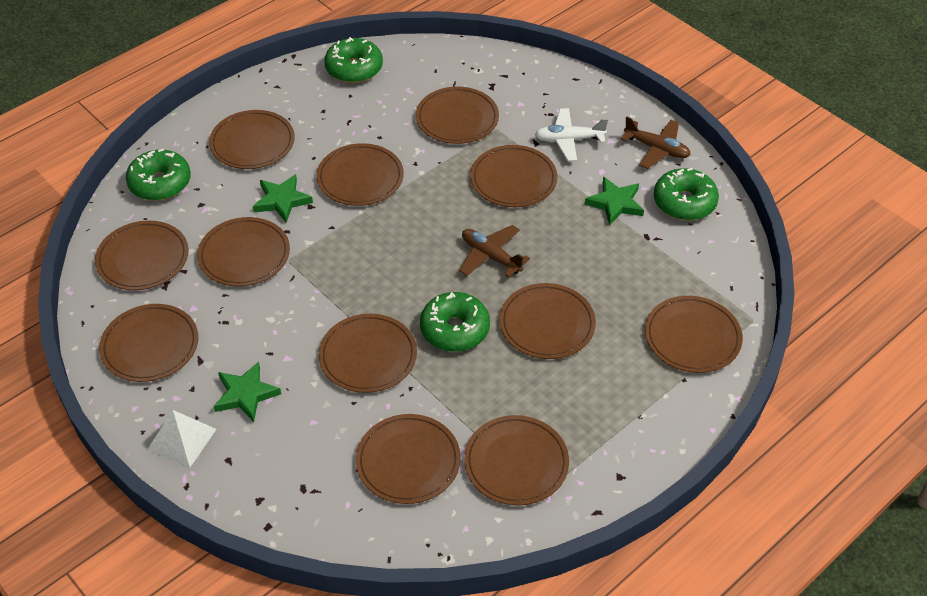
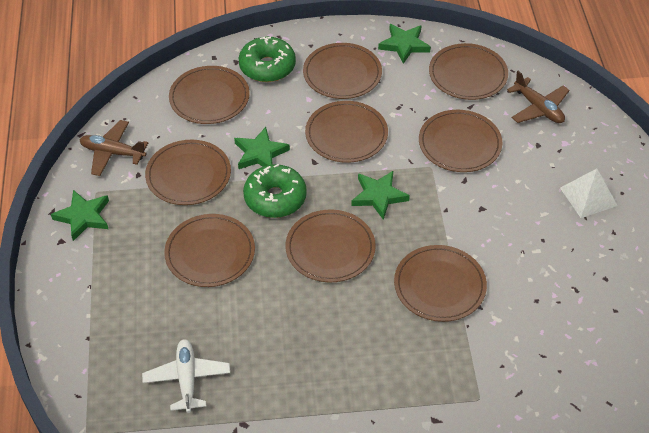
brown plate: [95,221,188,290] [99,304,198,382] [197,217,290,287] [209,110,295,169] [316,143,404,206] [319,314,417,393] [356,414,461,504] [416,87,499,144] [464,415,569,506] [470,145,558,207] [499,283,596,359] [645,296,743,373] = 12 -> [145,140,231,205] [164,214,255,287] [169,66,250,124] [286,210,376,282] [303,43,382,99] [305,101,388,163] [394,245,487,322] [419,110,502,172] [429,43,508,100] = 9
green donut: [126,149,191,201] [324,37,383,83] [420,292,490,352] [654,168,719,220] = 4 -> [239,37,296,82] [243,164,307,218] = 2
green star: [213,362,281,422] [253,174,313,223] [584,177,644,226] = 3 -> [51,190,109,241] [234,127,290,169] [351,171,410,220] [378,24,431,64] = 4

